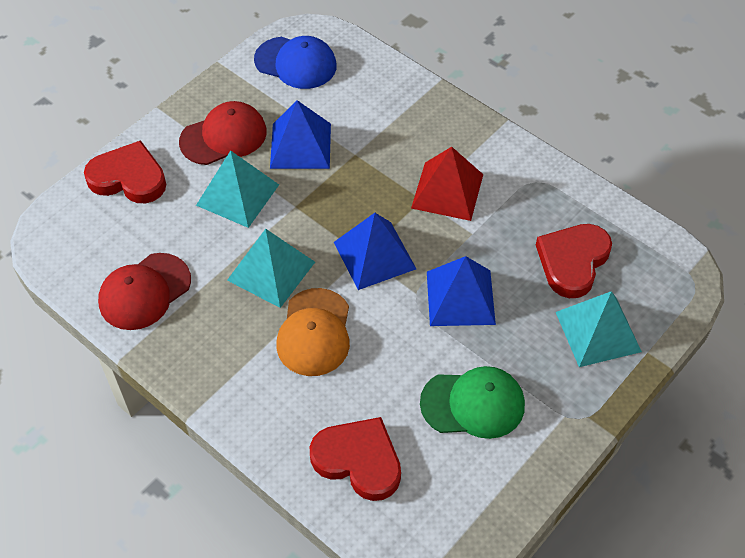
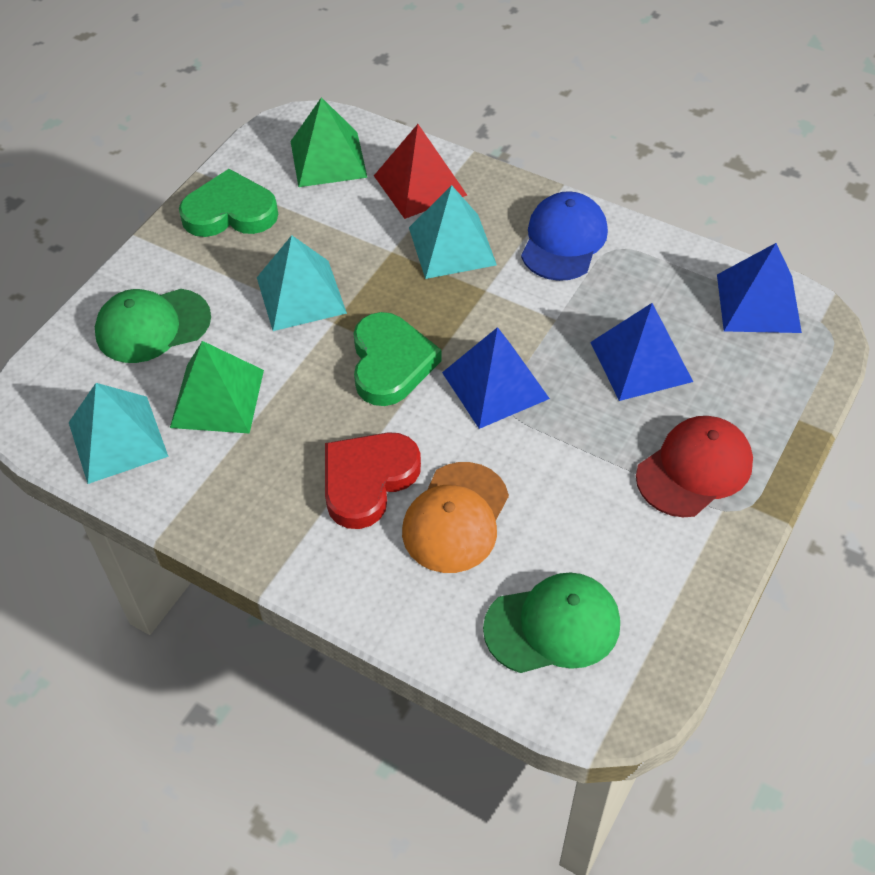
green cap: [420,366,525,439] = 1 -> [95,289,211,363] [483,572,620,673] = 2
green heart: none = 0 -> [179,169,278,237] [354,312,442,406] = 2
green pyramid: none = 0 -> [170,341,264,434] [291,97,367,187] = 2
red cap: [98,253,191,330] [179,101,267,165] = 2 -> [636,416,753,517] = 1
red heart: [84,140,166,203] [310,417,401,501] [536,224,612,298] = 3 -> [325,432,421,529] = 1

